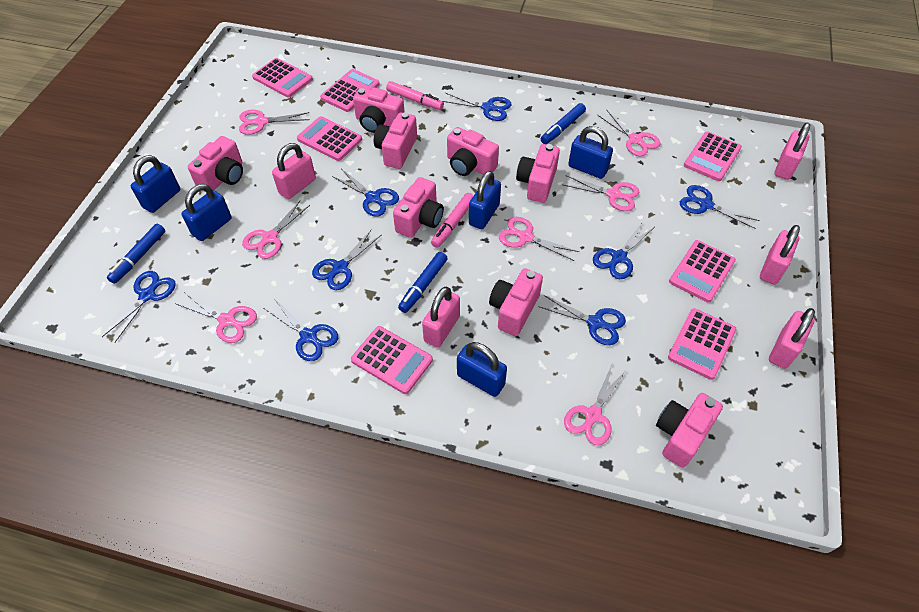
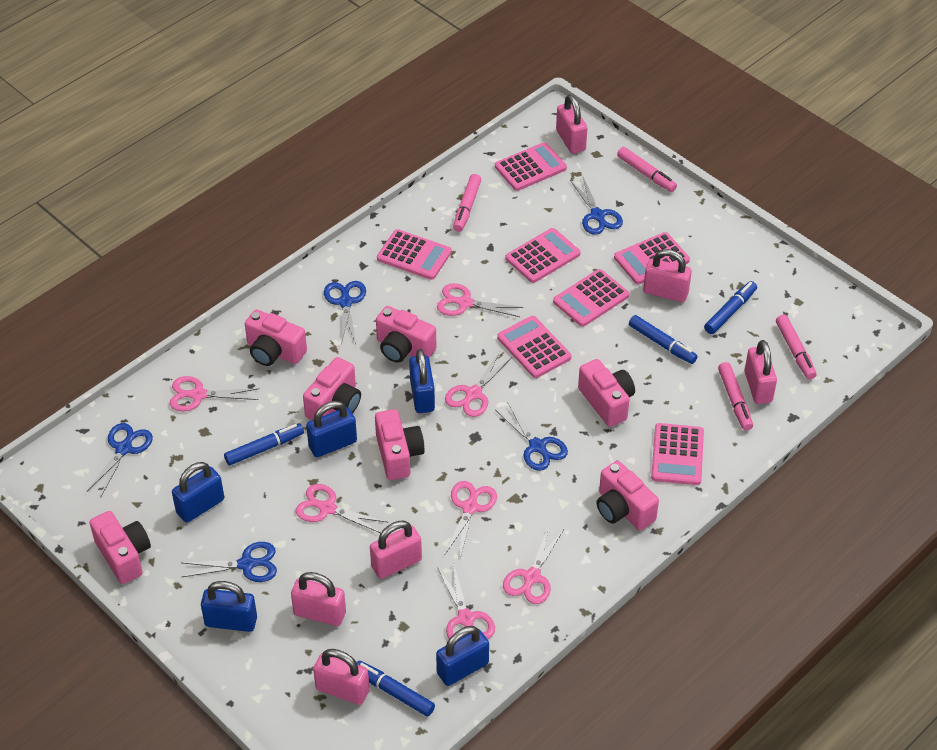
blue marker: [107,224,165,284] [398,252,448,313] [541,103,586,144] = 3 -> [224,423,304,465] [357,661,435,717] [629,315,698,364] [704,281,757,334] = 4
blue scissors: [102,271,176,343] [264,298,338,361] [312,229,381,290] [332,169,399,217] [443,93,512,121] [538,295,626,345] [593,221,653,279] [680,185,760,229] = 8 -> [87,423,153,496] [182,542,277,582] [324,281,366,344] [496,402,568,471] [570,177,623,235] = 5
pink camera: [188,136,243,191] [353,87,405,133] [374,112,417,169] [393,177,444,238] [447,127,499,176] [489,268,543,336] [516,144,560,203] [656,393,723,468] = 8 -> [89,511,151,584] [245,309,307,366] [303,357,361,420] [375,409,425,480] [376,306,436,363] [578,359,635,427] [596,461,659,530] = 7
pink marker: [386,81,444,110] [431,193,474,248] = 2 -> [453,174,481,232] [617,147,677,192] [718,362,753,431] [776,315,817,380] = 4
pink padlock: [272,143,316,199] [422,287,460,348] [760,225,800,285] [769,308,815,369] [774,123,810,180] = 5 -> [291,572,346,626] [313,649,369,705] [370,521,422,579] [556,94,587,154] [643,249,692,302] [745,340,777,404] = 6

